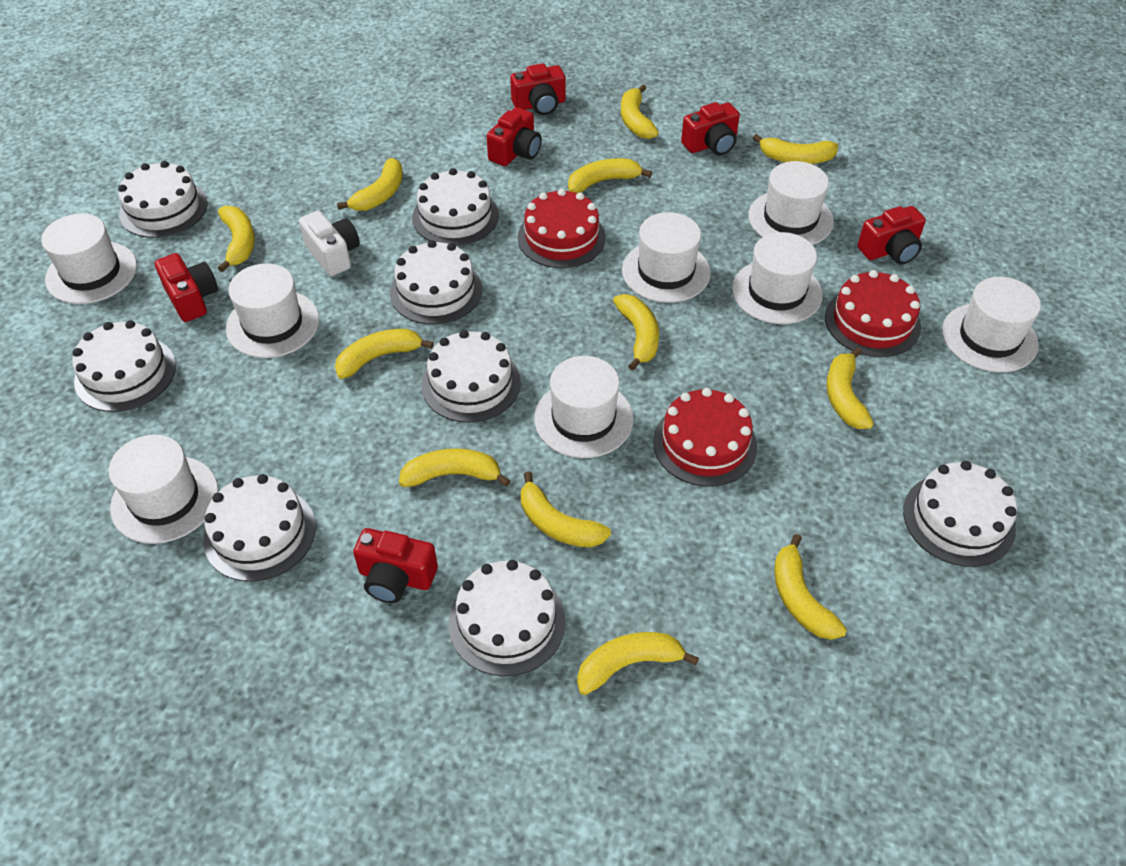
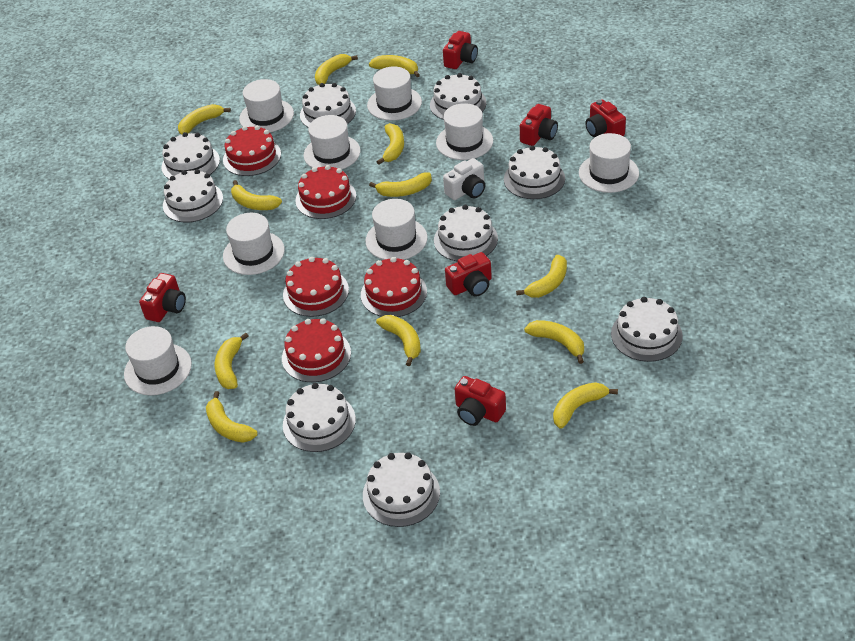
red cake: [518,189,606,268] [653,388,757,487] [825,270,921,357] = 3 -> [223,125,281,176] [282,318,351,382] [283,257,349,317] [295,165,356,219] [361,257,427,317] = 5
white cake: [72,320,176,412] [118,161,208,238] [203,474,316,582] [390,240,482,324] [412,168,499,246] [422,330,521,423] [449,560,566,676] [903,461,1017,567] = 8 -> [161,132,220,179] [163,169,223,222] [283,383,356,452] [300,83,356,127] [363,452,440,527] [430,73,486,120] [434,205,498,262] [504,146,565,199] [611,297,683,362] = 9

